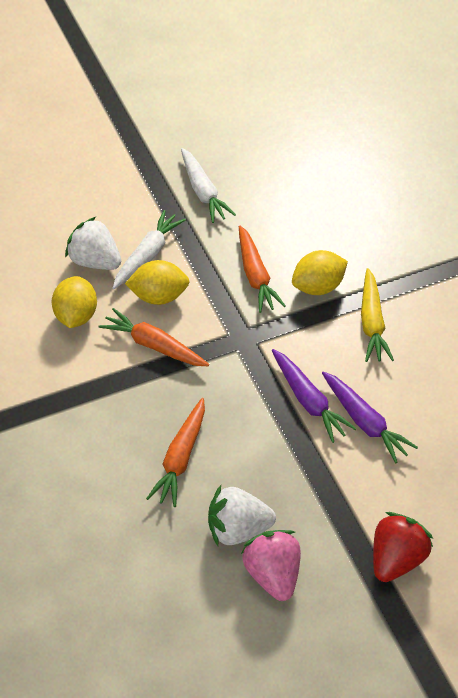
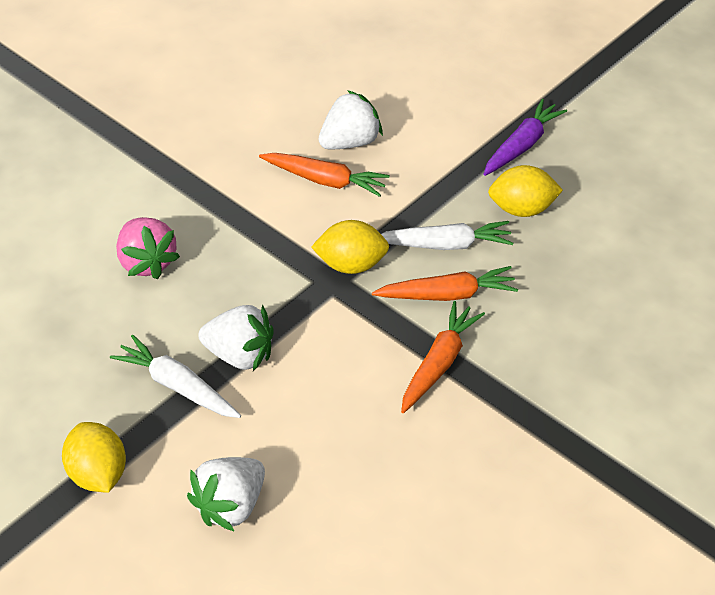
purple carrot: [272,349,357,443] [322,371,418,463] = 2 -> [483,99,567,176] = 1
red strawberry: [373,512,433,582] = 1 -> none = 0
white strawberry: [65,217,121,270] [208,485,276,546] = 2 -> [187,457,265,531] [198,304,274,371] [318,90,383,149] = 3
yellow carrot: [361,268,394,362] = 1 -> none = 0

